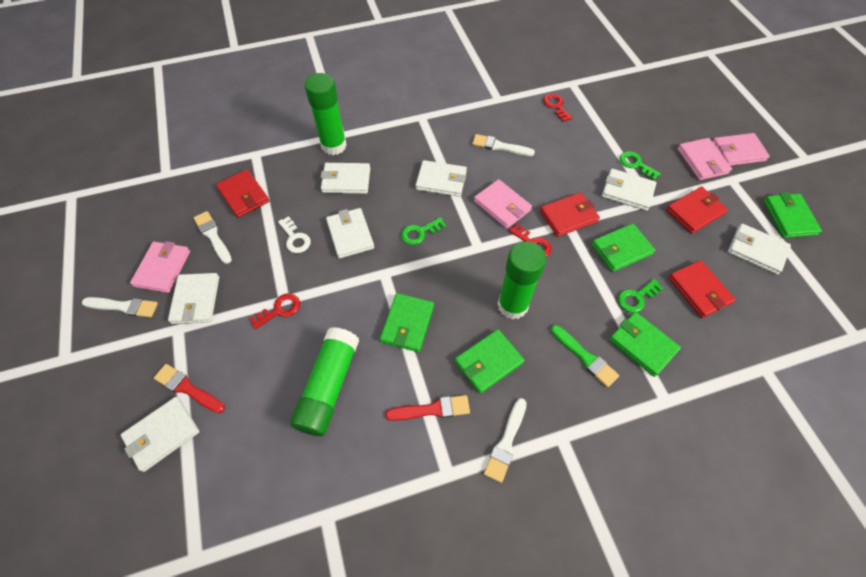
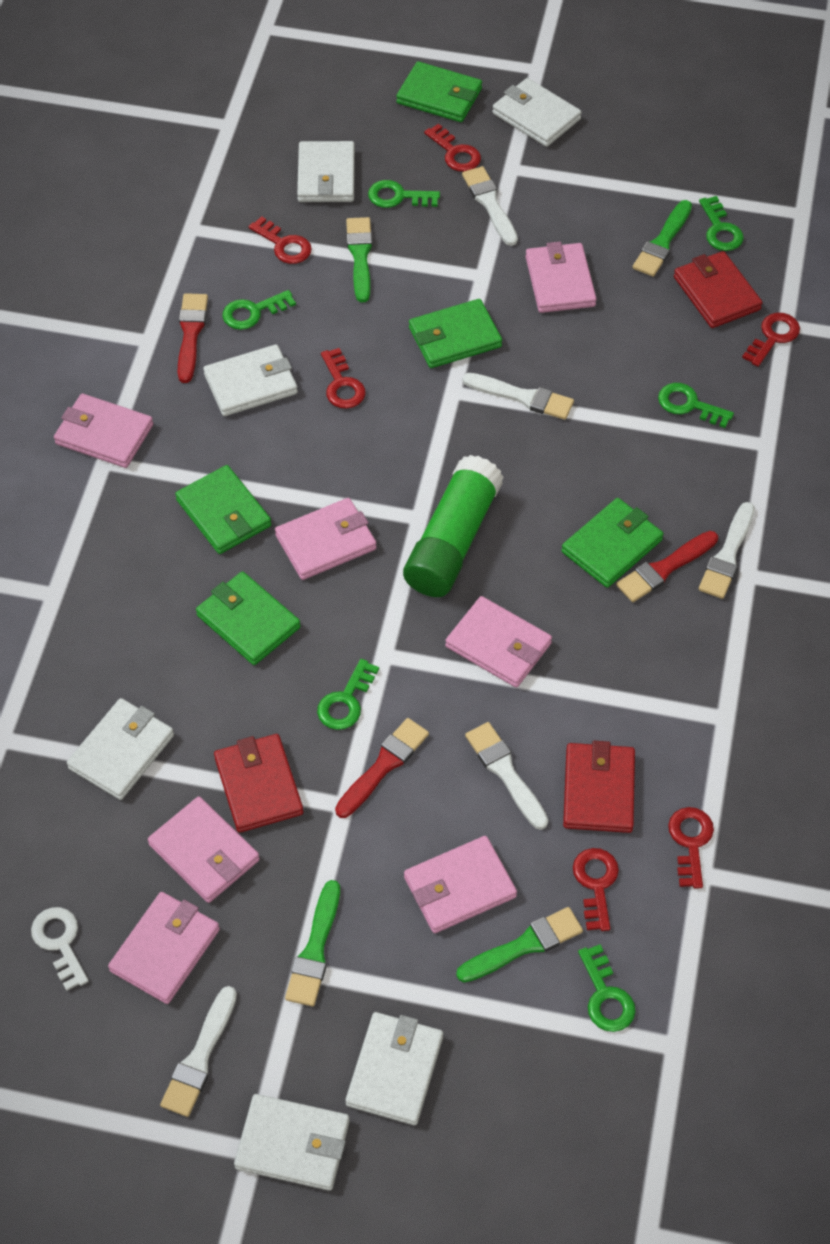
green brush: [551,325,619,387] = 1 -> [285,880,340,1006] [346,217,373,302] [456,907,583,982] [633,200,692,277] = 4
green glue stick: [290,327,359,436] [304,73,347,155] [497,241,546,320] = 3 -> [403,455,504,597] = 1
green key: [401,217,446,245] [618,279,663,313] [620,151,661,180] = 3 -> [222,290,296,330] [317,659,379,730] [368,180,440,208] [578,944,636,1032] [658,383,734,428] [699,196,744,251] = 6
pink wallet: [130,241,190,293] [474,179,532,229] [677,138,732,180] [712,133,770,166] = 4 -> [54,394,153,468] [108,892,220,1004] [148,796,260,903] [275,498,377,580] [404,836,517,933] [445,596,552,688] [526,241,597,313] = 7
red brush: [154,364,225,413] [385,395,470,421] = 2 -> [178,293,208,383] [335,718,429,818] [616,531,718,602] = 3
red key: [249,294,300,329] [509,224,552,257] [543,94,572,122] = 3 -> [249,216,312,264] [321,348,366,409] [424,124,481,172] [573,848,619,931] [668,807,714,888] [742,313,800,367] = 6
red wallet: [216,169,269,218] [540,192,600,237] [666,186,728,234] [668,260,736,318] = 4 -> [214,734,303,833] [563,741,635,833] [674,251,762,328] = 3
white brush: [82,297,158,318] [194,211,232,264] [472,134,535,156] [484,398,527,483] = 4 -> [160,986,237,1117] [462,166,518,246] [463,373,574,420] [465,722,548,830] [699,502,755,599] = 5
white wallet: [121,397,199,472] [168,273,219,324] [321,163,370,194] [326,208,374,259] [416,160,467,197] [602,169,656,211] [728,224,791,275] = 7 -> [67,698,174,800] [203,344,298,416] [234,1094,350,1191] [297,141,355,202] [345,1012,443,1125] [492,78,582,147] = 6

